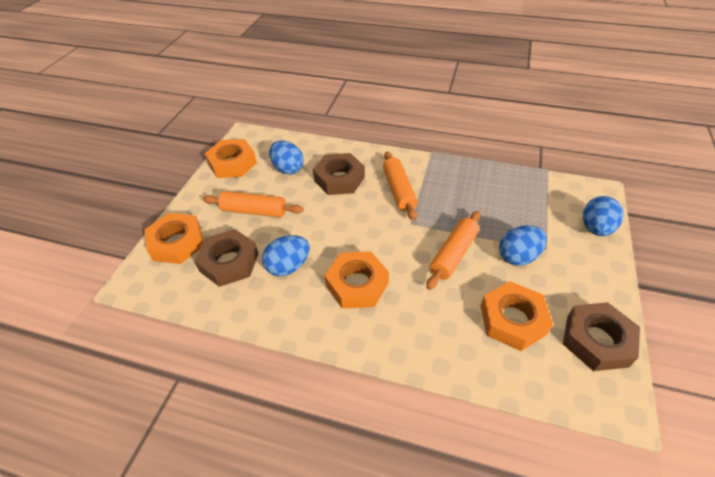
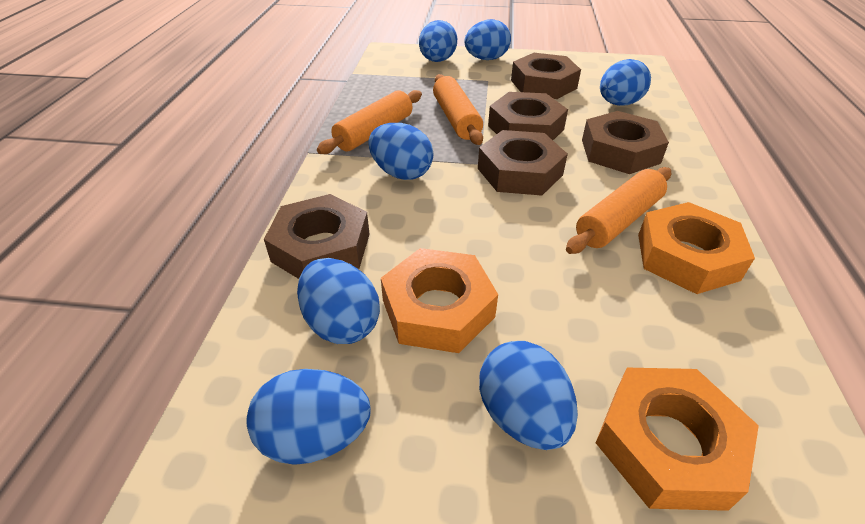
blue egg: [262,235,310,276] [269,141,304,175] [499,225,547,266] [583,196,623,236] = 4 -> [246,369,371,465] [297,258,380,344] [368,123,434,180] [419,20,457,62] [465,19,511,60] [479,341,578,450] [600,59,651,106] = 7
brown nut: [194,229,259,287] [313,153,365,195] [563,302,640,371] = 3 -> [264,194,370,279] [478,130,568,196] [488,92,568,140] [511,53,581,99] [582,111,669,174] = 5
orange nut: [145,213,204,264] [205,139,257,178] [324,251,389,309] [480,281,553,351] = 4 -> [381,248,498,353] [596,368,759,511] [638,202,755,294] = 3

